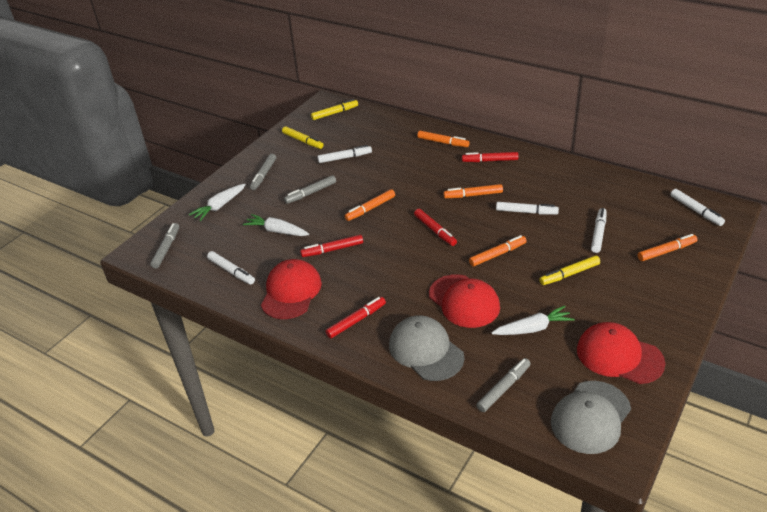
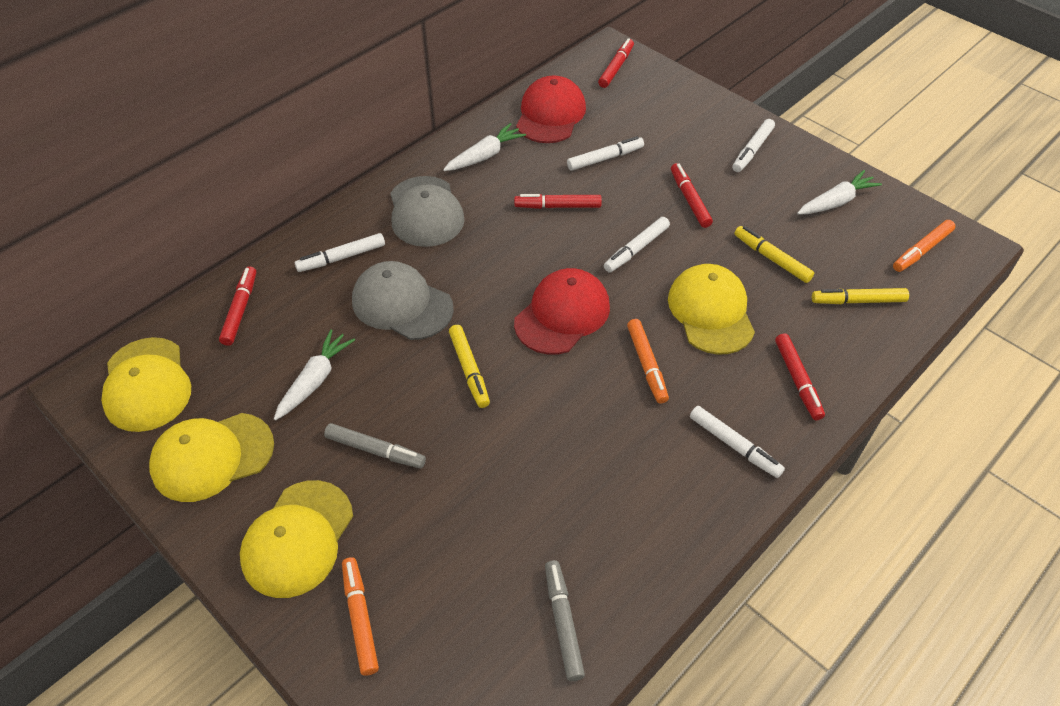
grey marker: [150,223,179,269] [250,154,276,190] [284,175,336,204] [476,358,531,412] = 4 -> [324,423,426,468] [545,560,585,681] = 2
orange marker: [345,189,395,221] [417,131,470,147] [443,184,503,198] [469,235,527,266] [638,234,698,261] = 5 -> [342,557,379,676] [627,319,669,404] [893,220,955,272] = 3
red cap: [261,259,322,319] [429,274,500,328] [577,322,665,384] = 3 -> [514,268,610,355] [516,75,586,143] = 2
red marker: [300,235,363,257] [325,297,386,338] [414,209,457,246] [462,152,519,162] = 4 -> [219,266,256,346] [514,194,602,209] [598,38,634,88] [671,163,713,228] [775,333,825,420] = 5
yellow cap: none = 0 -> [101,337,191,432] [149,413,274,502] [240,480,353,598] [668,264,755,355] = 4

